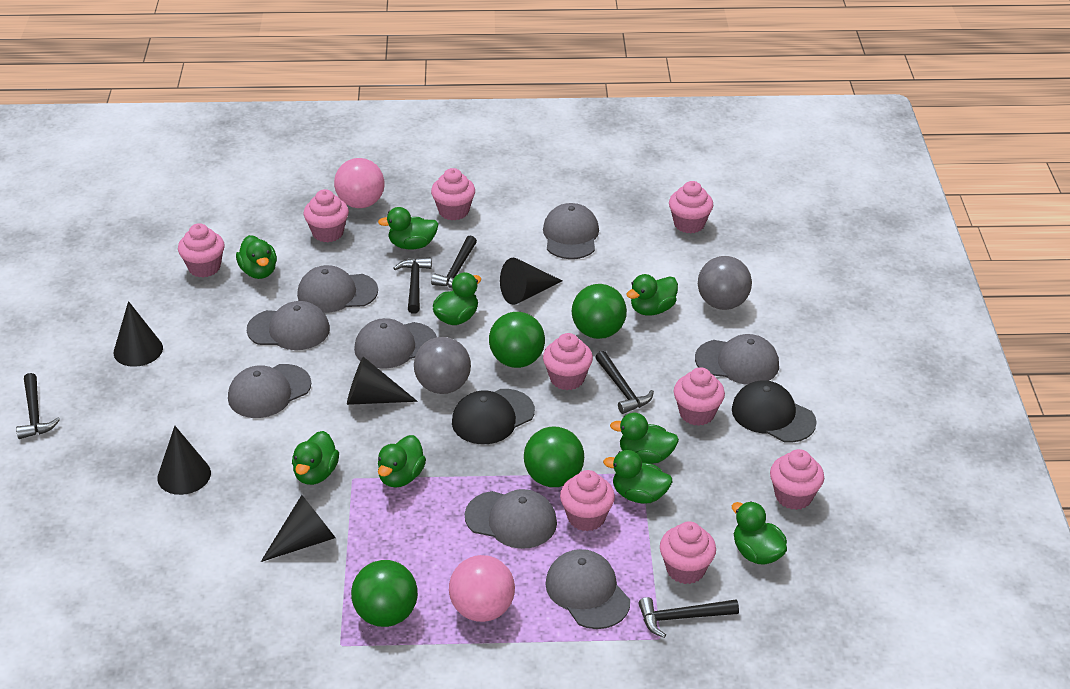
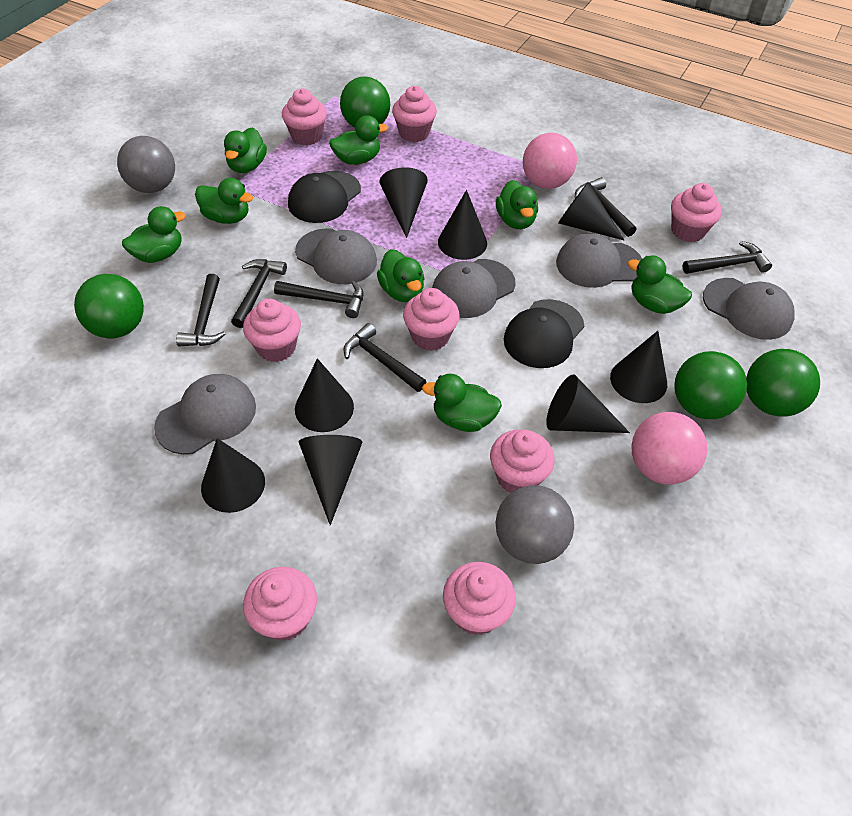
black cone: [114,301,163,367] [157,426,211,495] [261,495,336,562] [347,357,418,405] [500,258,562,305] = 5 -> [201,438,265,513] [295,358,354,432] [299,435,363,525] [380,167,428,238] [438,190,487,260] [546,374,630,433] [558,182,624,240] [610,331,667,403] = 8
black hammer: [16,373,60,439] [394,257,432,314] [431,235,477,288] [595,351,654,414] [639,597,739,638] = 5 -> [176,274,225,346] [231,259,287,328] [274,281,363,318] [343,323,426,392] [575,177,636,237] [683,241,772,274] = 6
green duck: [236,235,277,279] [292,431,339,485] [378,207,438,249] [378,435,426,488] [433,272,481,325] [603,450,672,504] [610,413,679,464] [626,274,678,316] [732,502,787,564] = 9 -> [122,206,186,263] [195,178,253,224] [224,127,267,173] [329,115,388,165] [377,249,424,302] [422,374,502,432] [496,180,538,229] [628,255,692,314] = 8
grey cap: [228,364,311,418] [247,301,330,350] [297,265,378,313] [354,318,437,369] [465,489,557,549] [543,203,599,259] [545,549,630,629] [695,334,779,385] = 8 -> [154,374,256,455] [295,228,377,284] [432,259,515,318] [556,233,642,288] [703,278,795,340] = 5
pink cupcake: [178,223,225,277] [304,189,349,242] [431,168,475,220] [543,333,593,390] [560,470,615,531] [660,521,716,584] [669,181,714,233] [674,367,725,426] [770,449,824,510] = 9 -> [243,299,301,362] [243,567,317,641] [282,89,327,145] [392,86,437,142] [403,288,460,351] [443,562,516,636] [490,429,555,493] [671,183,722,242] = 8

